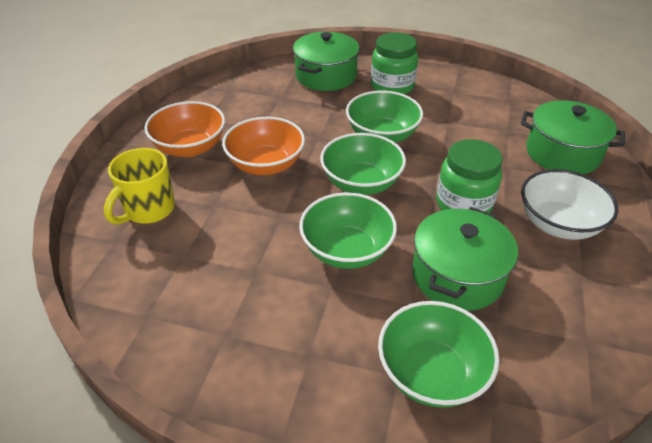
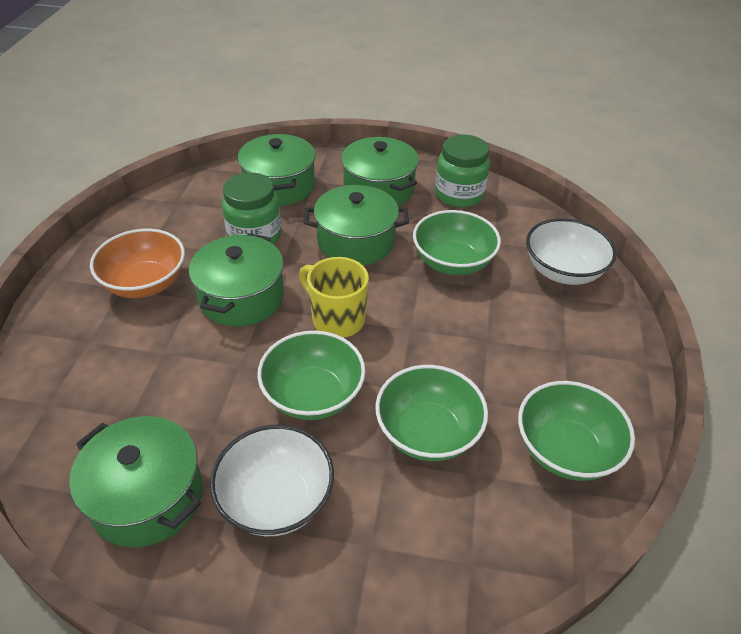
green pot: [293,32,360,91] [412,207,518,311] [521,100,625,174] = 3 -> [69,416,203,547] [189,233,284,327] [238,134,316,206] [304,185,409,266] [341,137,419,206] = 5
orange bowl: [144,101,225,157] [222,117,305,176] = 2 -> [90,229,185,298] = 1
white bowl: [521,169,618,240] = 1 -> [210,425,334,536] [526,218,617,285] = 2

